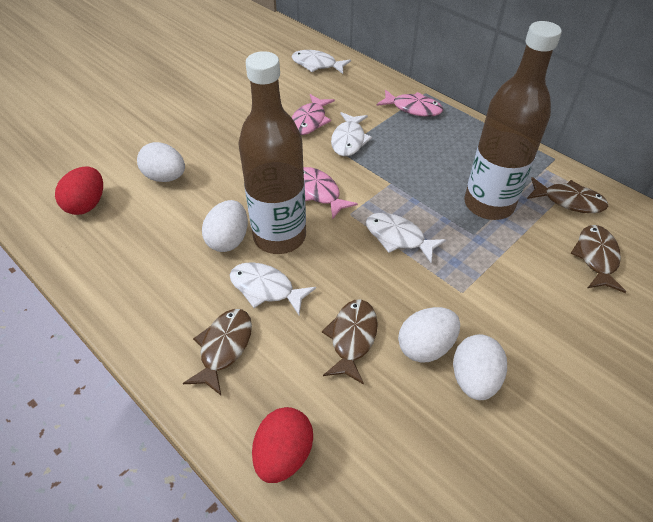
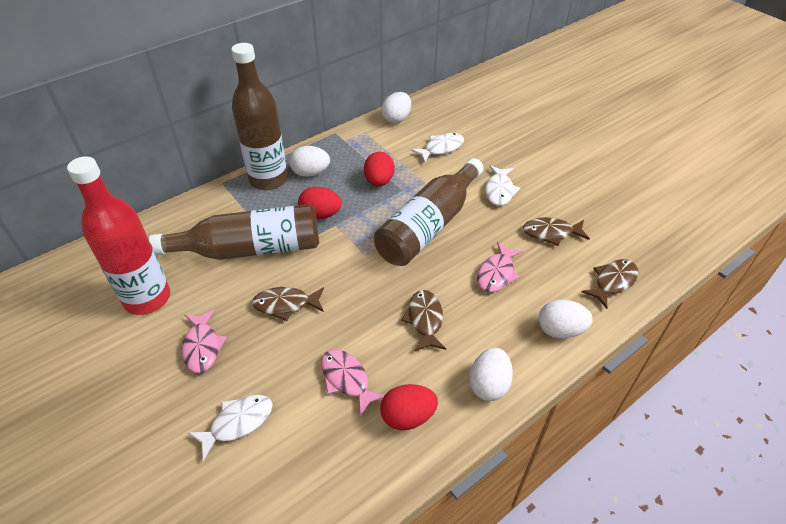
brown bottle: [238,51,306,254] [464,21,562,220] = 2 -> [149,204,319,260] [231,43,288,190] [374,158,484,266] = 3
red bottle: none = 0 -> [67,156,170,315] = 1
red egg: [55,167,103,215] [252,407,313,483] = 2 -> [298,187,342,219] [364,152,395,186] [380,384,438,430] = 3
white fish: [230,262,316,315] [292,50,351,74] [331,112,372,156] [366,213,446,263] = 4 -> [188,395,273,461] [411,133,464,163] [485,165,520,206] = 3

